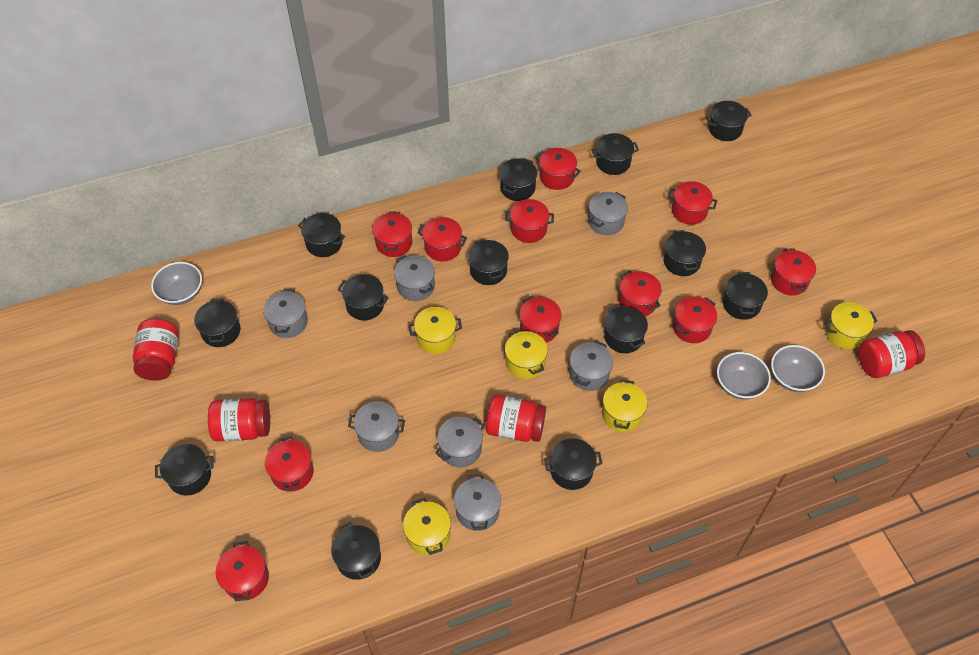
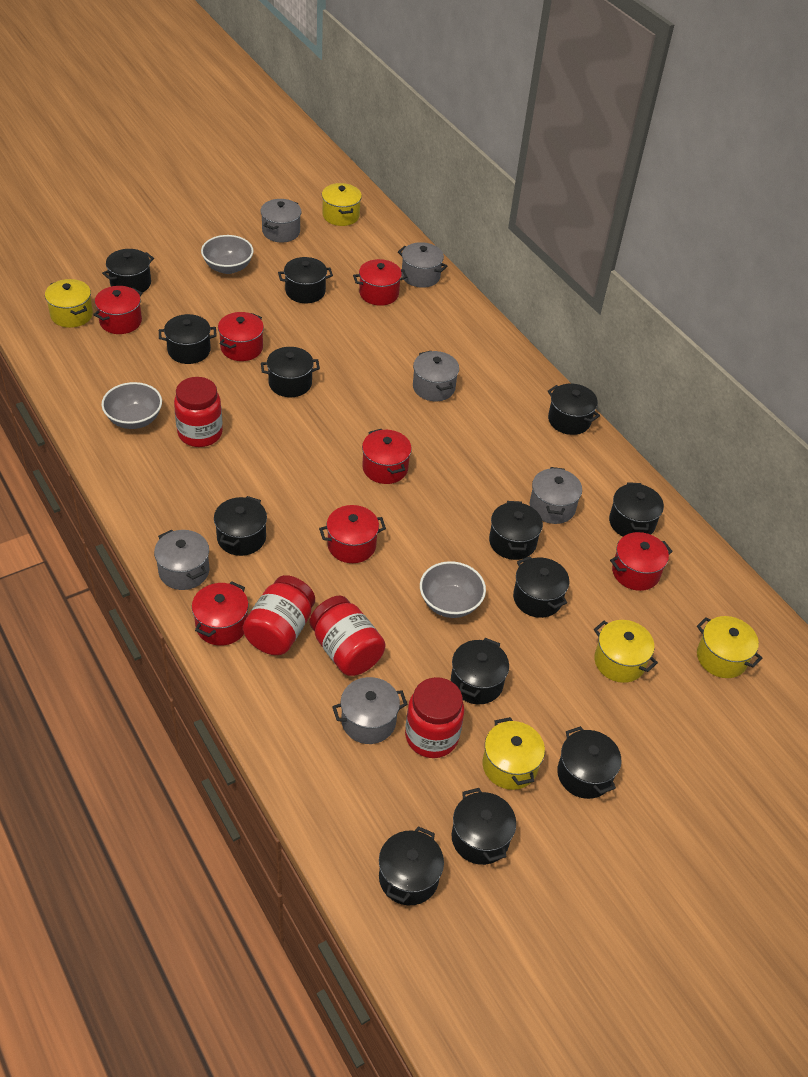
grey pot: [263,289,308,338] [348,402,405,452] [394,255,435,301] [435,417,485,468] [454,474,501,531] [569,340,613,391] [588,192,628,235] = 7 -> [154,530,209,590] [260,199,302,242] [332,677,408,744] [398,242,447,288] [413,351,459,401] [530,467,582,524] = 6
red pot: [216,541,269,602] [265,437,314,492] [372,212,412,257] [418,217,467,262] [505,199,554,243] [519,295,562,343] [536,148,581,190] [619,271,662,316] [668,181,717,225] [673,296,717,343] [771,248,816,296] = 11 -> [93,286,142,334] [192,581,249,646] [218,312,264,361] [319,505,386,563] [353,259,407,306] [362,429,412,484] [610,532,673,591] = 7

